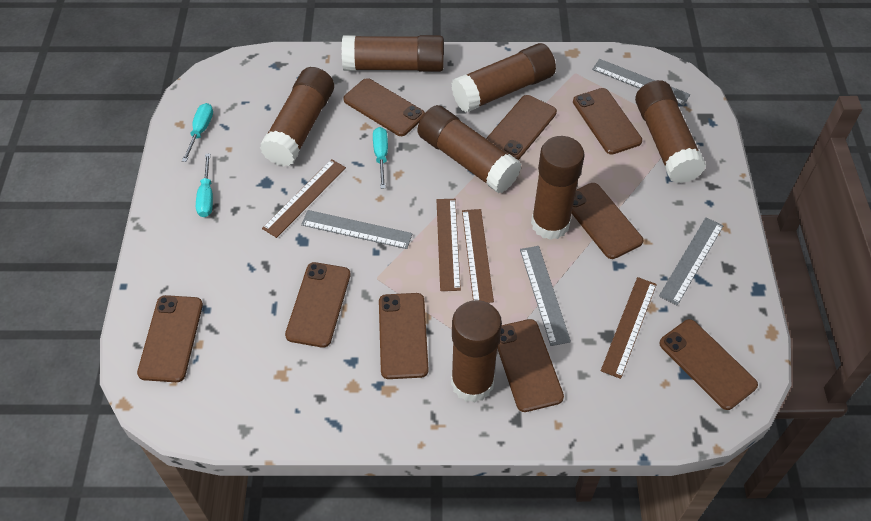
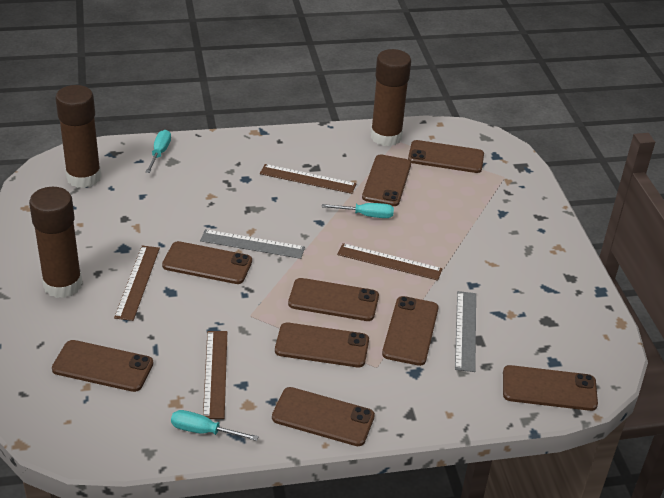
brown glue stick: [260,67,334,166] [342,35,444,72] [417,105,521,193] [451,43,556,113] [451,300,502,403] [531,136,585,240] [635,80,706,183] = 7 -> [29,187,82,298] [56,85,101,188] [371,49,411,146] = 3
grey ruler: [301,210,413,249] [520,246,571,346] [592,59,690,106] [659,217,724,305] = 4 -> [200,229,305,259] [455,291,476,372] = 2

